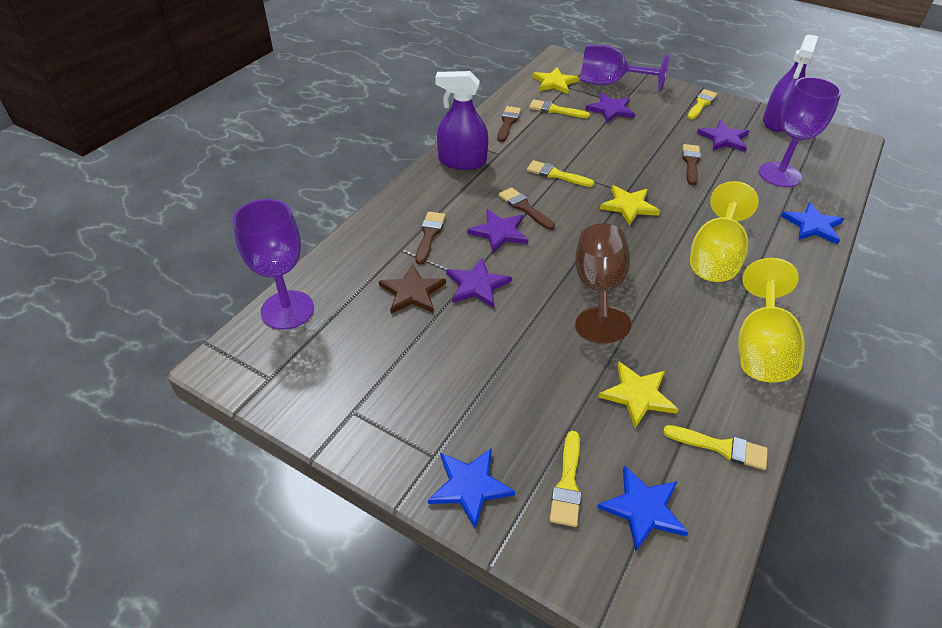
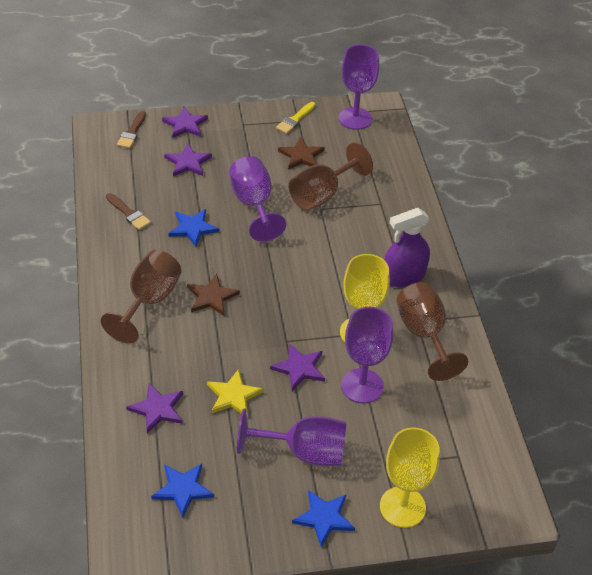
brown brush: [416,212,446,265] [497,106,521,142] [499,187,555,230] [682,144,701,185] = 4 -> [106,193,151,230] [117,111,146,148] = 2
brown goblet: [575,223,631,344] = 1 -> [101,250,182,344] [288,142,373,211] [396,282,468,381] = 3
brown star: [379,264,446,314] = 1 -> [187,274,240,316] [278,137,325,170] = 2
purple goblet: [232,199,314,330] [580,45,669,91] [759,77,841,187] = 3 -> [229,156,286,242] [237,409,347,466] [339,45,379,130] [341,307,393,403] = 4
purple spray bottle: [435,71,488,170] [763,34,818,132] = 2 -> [384,208,430,287] = 1
yellow brush: [527,160,595,187] [529,99,590,118] [550,431,581,527] [663,425,768,470] [687,89,717,119] = 5 -> [276,102,315,134] = 1
yellow star: [532,67,579,94] [598,361,679,428] [600,185,660,226] = 3 -> [207,369,264,418] = 1

